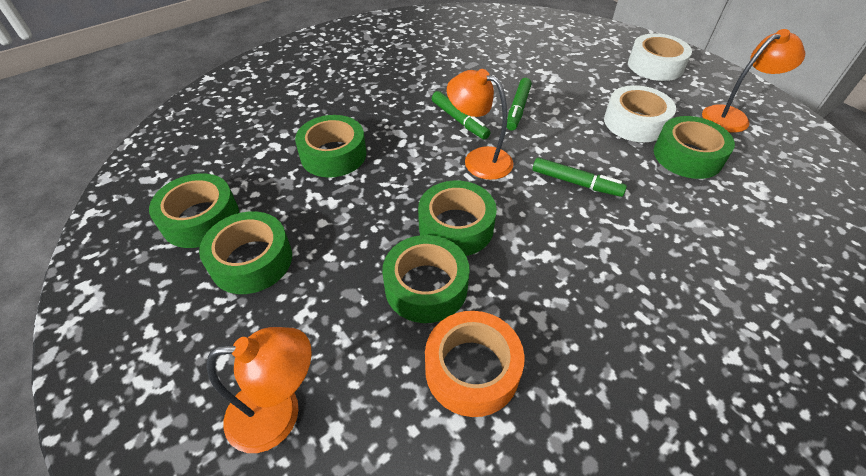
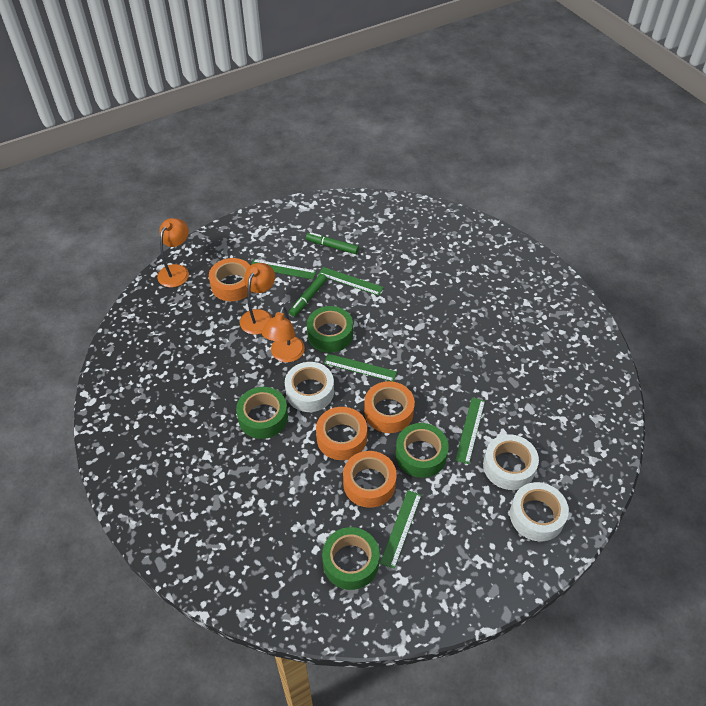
green marker: [432,91,490,140] [507,78,532,131] [533,157,627,197] = 3 -> [289,274,327,317] [306,232,359,254] = 2
green ruler: none = 0 -> [251,259,316,279] [318,267,384,296] [324,354,397,382] [380,490,422,569] [455,397,485,464] = 5
green tape: [149,173,239,248] [199,211,292,294] [295,115,366,178] [382,235,470,323] [418,181,497,256] [654,116,735,179] = 6 -> [236,387,288,439] [307,306,353,353] [322,527,379,590] [396,423,449,478] = 4
orange tape: [425,311,524,417] = 1 -> [209,258,252,301] [316,407,367,460] [343,451,397,508] [364,381,415,433] = 4
white tape: [604,85,676,142] [628,33,692,81] = 2 -> [285,362,334,412] [483,434,539,490] [510,482,569,541] = 3

